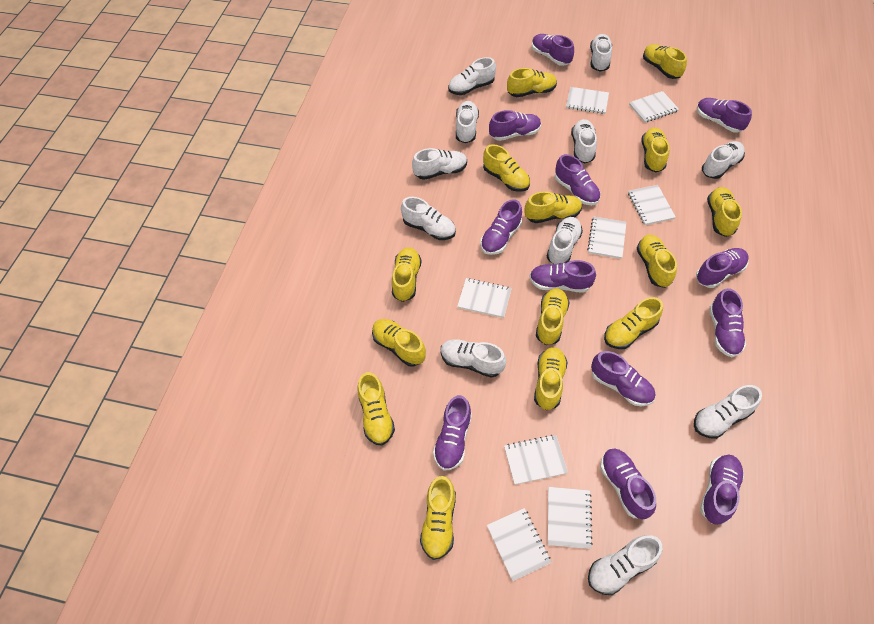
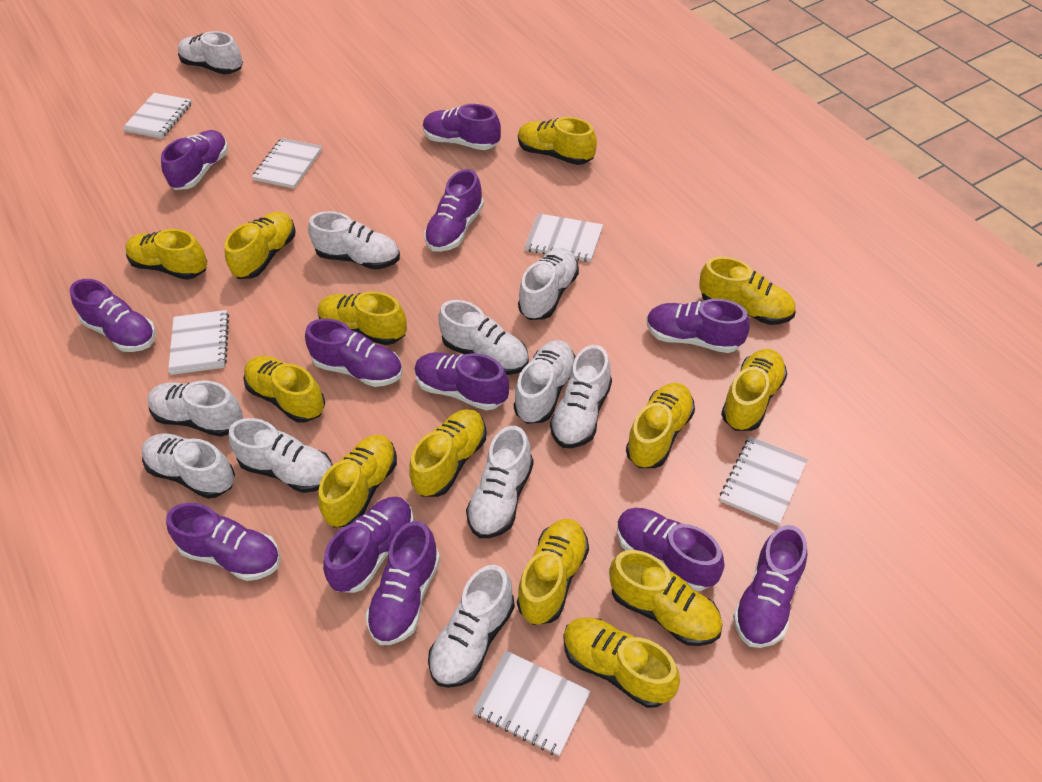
white notebook: [457,278,512,318] [487,508,552,581] [504,435,568,485] [548,487,592,549] [566,87,609,114] [587,217,626,259] [628,185,676,225] [629,91,679,123] = 8 -> [123,93,192,139] [168,310,229,375] [252,138,322,189] [473,651,591,756] [524,213,603,262] [720,436,808,526] = 6
yellow shoe: [357,372,395,446] [372,319,426,367] [392,247,422,302] [420,476,456,560] [483,144,530,192] [507,68,557,97] [525,191,582,223] [534,347,568,410] [536,288,570,345] [604,297,663,349] [637,235,677,288] [641,128,670,172] [643,44,687,79] [707,187,742,237] = 14 -> [125,229,207,280] [225,212,296,279] [243,356,325,423] [318,291,407,345] [318,435,397,528] [409,409,486,497] [517,519,589,625] [518,117,597,165] [564,618,680,708] [609,550,722,646] [626,383,695,468] [699,257,795,325] [721,349,787,431] = 13

